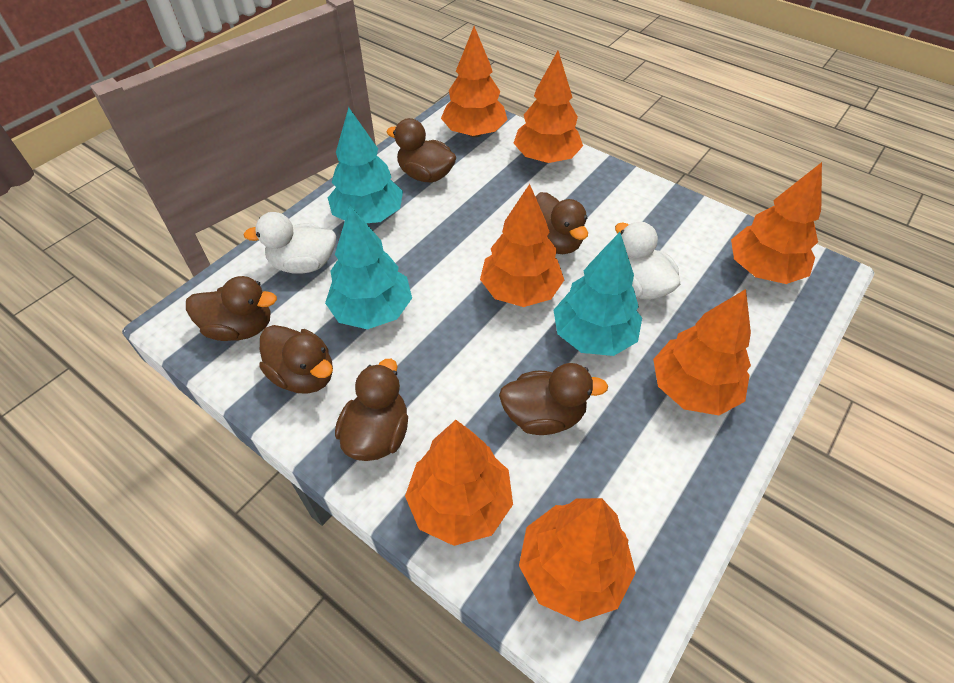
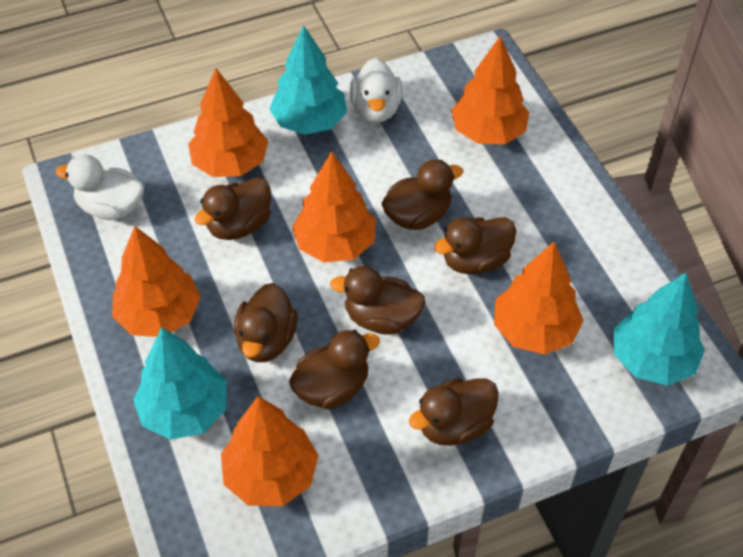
brown duck: [186,276,277,341] [259,325,333,394] [335,359,408,461] [387,118,456,183] [499,363,608,435] [535,192,588,254] = 6 -> [195,177,271,240] [234,283,298,362] [289,330,380,409] [330,266,426,335] [381,159,463,230] [409,378,499,446] [434,217,517,274] = 7
orange tree: [405,420,513,546] [441,26,508,137] [480,184,564,307] [514,51,583,163] [519,498,636,622] [653,289,751,415] [731,162,822,284] = 7 -> [112,226,201,337] [188,68,268,177] [221,396,318,506] [292,151,376,262] [451,36,529,144] [494,242,584,355] = 6

